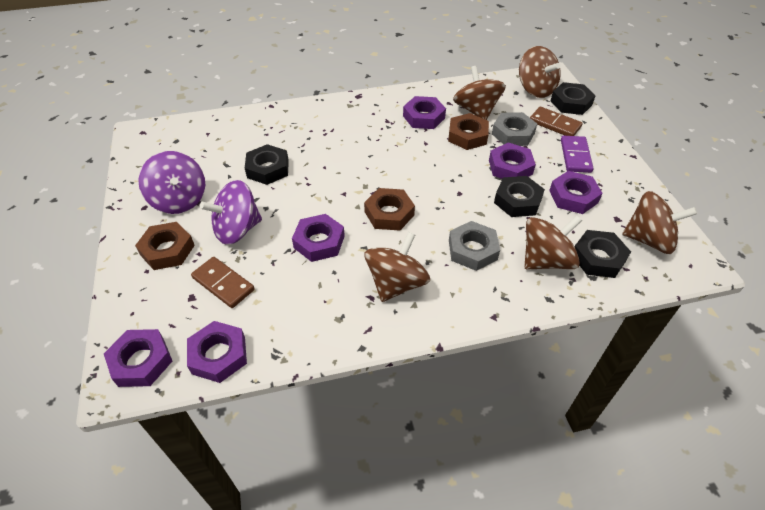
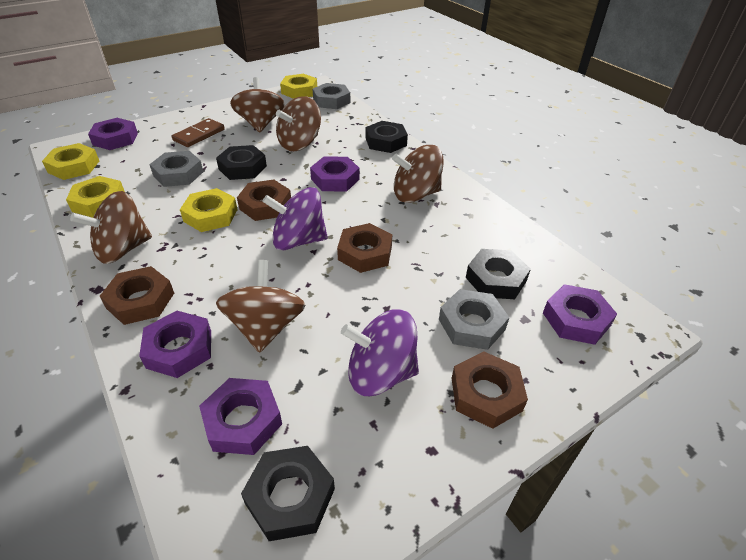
brown domino: [191,257,255,308] [530,107,582,136] = 2 -> [172,118,225,147] = 1
brown nut: [135,222,195,270] [364,188,415,231] [448,113,489,150] = 3 -> [100,266,174,325] [237,180,291,221] [337,223,393,273] [452,351,528,429] = 4
grey nut: [449,221,500,271] [492,112,537,146] = 2 -> [149,151,203,187] [313,83,350,109] [439,289,510,350] = 3
purple domino: [561,136,594,173] = 1 -> none = 0
purple nut: [104,329,172,387] [187,321,247,383] [292,214,345,262] [403,96,446,129] [489,142,536,179] [549,171,603,214] = 6 -> [88,118,138,150] [139,311,211,378] [199,378,282,455] [310,157,360,191] [543,284,617,345] = 5
yellow nut: none = 0 -> [42,143,99,180] [66,176,125,218] [180,188,238,232] [280,74,317,99] = 4

